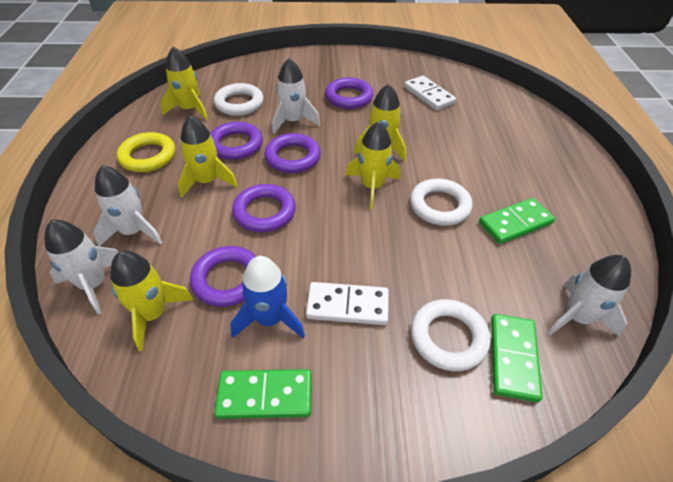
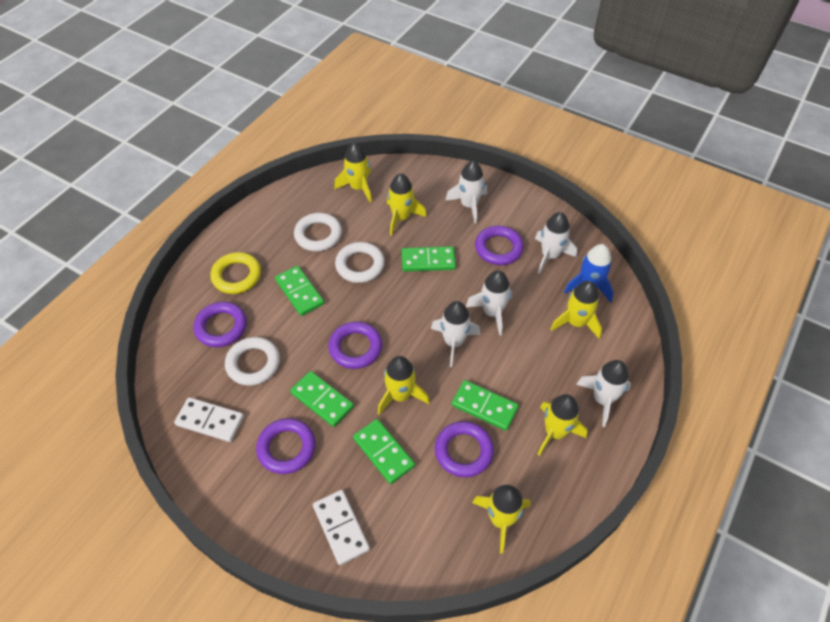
green domino: [214,369,312,419] [479,198,555,244] [491,314,543,402] = 3 -> [275,266,324,316] [290,371,354,427] [353,419,415,484] [402,246,456,272] [452,380,519,431] = 5
white rocket: [45,220,119,315] [93,165,162,247] [272,58,320,134] [548,255,631,337] = 4 -> [431,301,480,367] [445,160,487,224] [466,270,512,336] [535,212,577,274] [576,360,631,427] = 5
yellow rocket: [110,251,193,351] [161,46,208,120] [178,116,238,198] [345,121,400,209] [354,84,406,161] = 5 -> [334,142,372,203] [378,356,430,415] [387,173,427,236] [472,485,531,554] [537,394,588,456] [551,281,602,339] = 6

